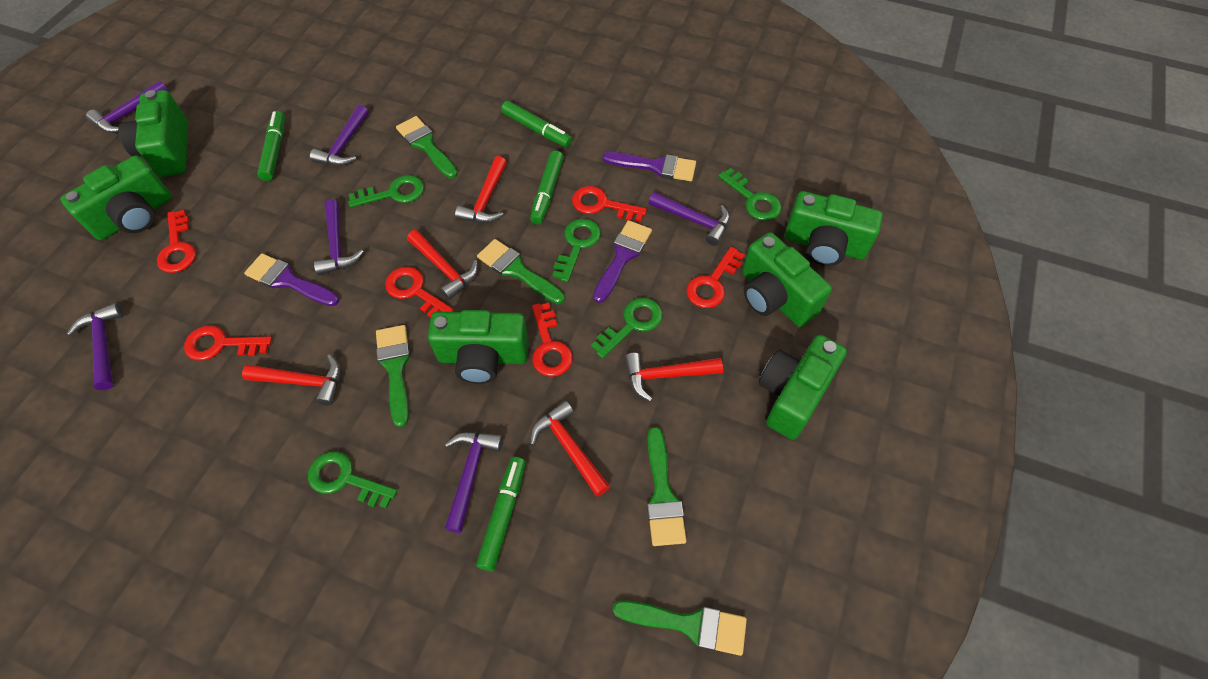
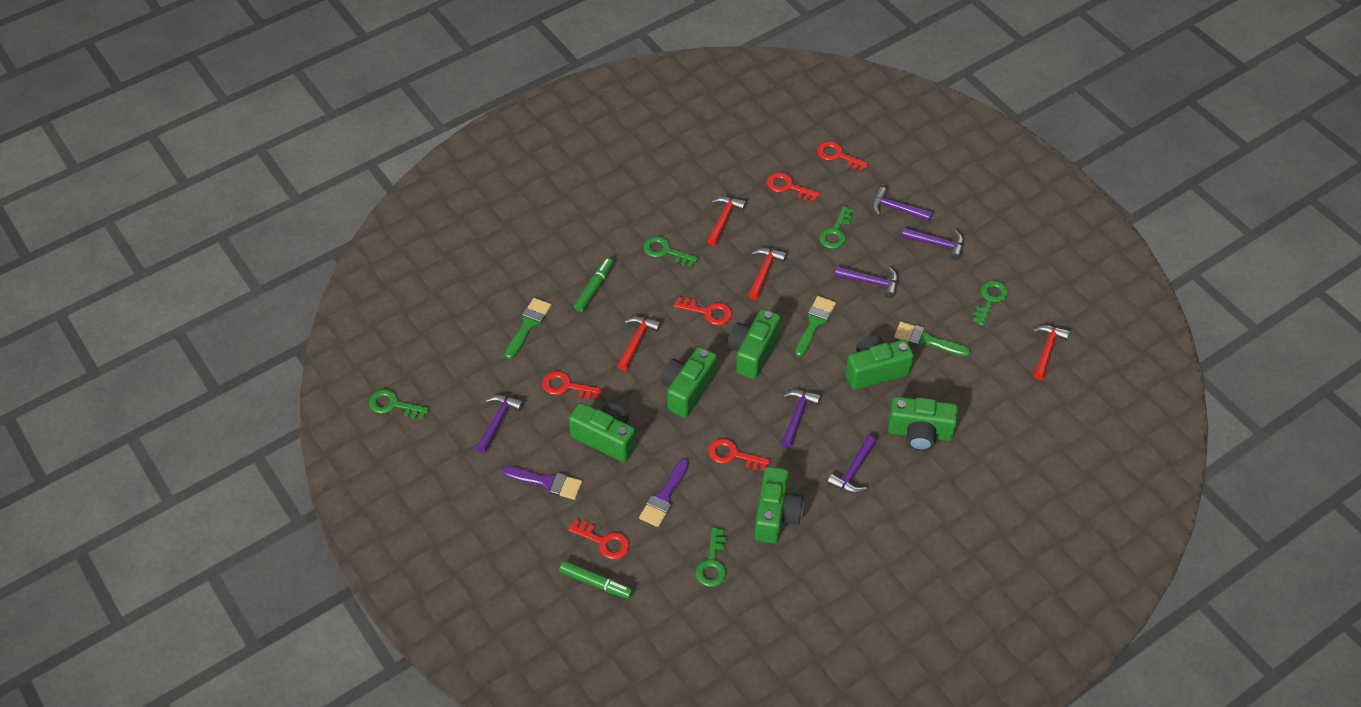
green brush: [376,325,410,427] [396,116,458,179] [477,239,565,304] [613,600,747,656] [647,427,687,546] = 5 -> [505,298,552,359] [795,296,836,357] [894,321,971,357] = 3
green marker: [257,111,285,181] [476,457,526,571] [501,101,572,147] [530,151,564,224] = 4 -> [559,561,633,599] [574,258,614,312] = 2
purple brush: [244,253,339,306] [593,220,652,303] [602,152,696,181] = 3 -> [502,466,582,500] [639,459,689,527] = 2
red hammer: [242,354,340,406] [407,230,478,300] [455,156,507,223] [530,401,610,497] [625,353,723,402] = 5 -> [617,316,661,371] [707,196,746,246] [748,248,787,300] [1032,325,1070,380] = 4

